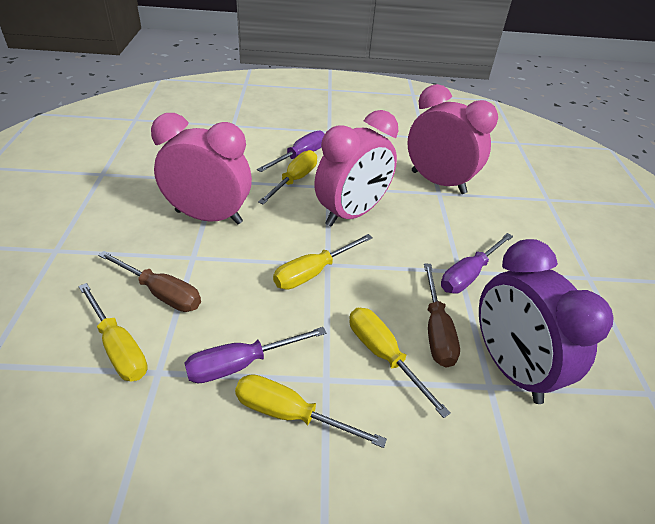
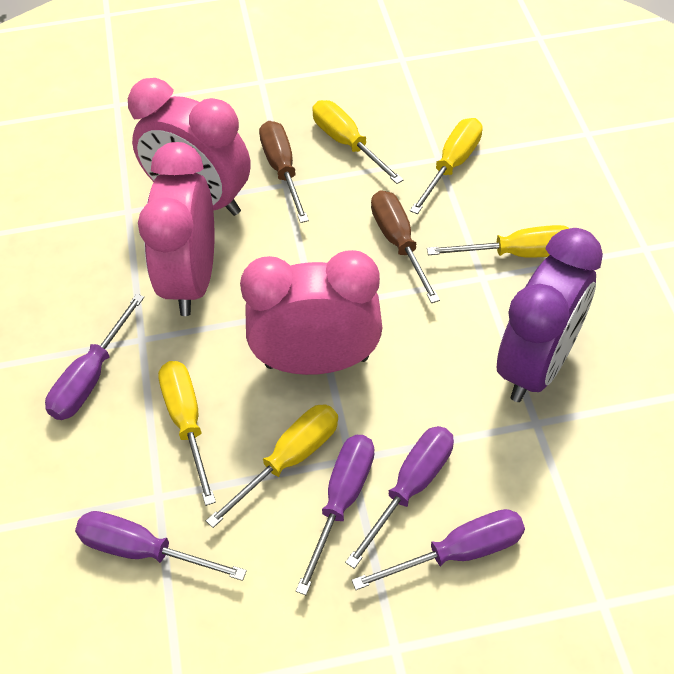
purple screwdriver: [185,327,326,383] [257,131,325,172] [441,233,513,294] = 3 -> [45,294,144,420] [75,511,247,581] [296,435,374,595] [345,426,454,569] [352,509,525,590] = 5

